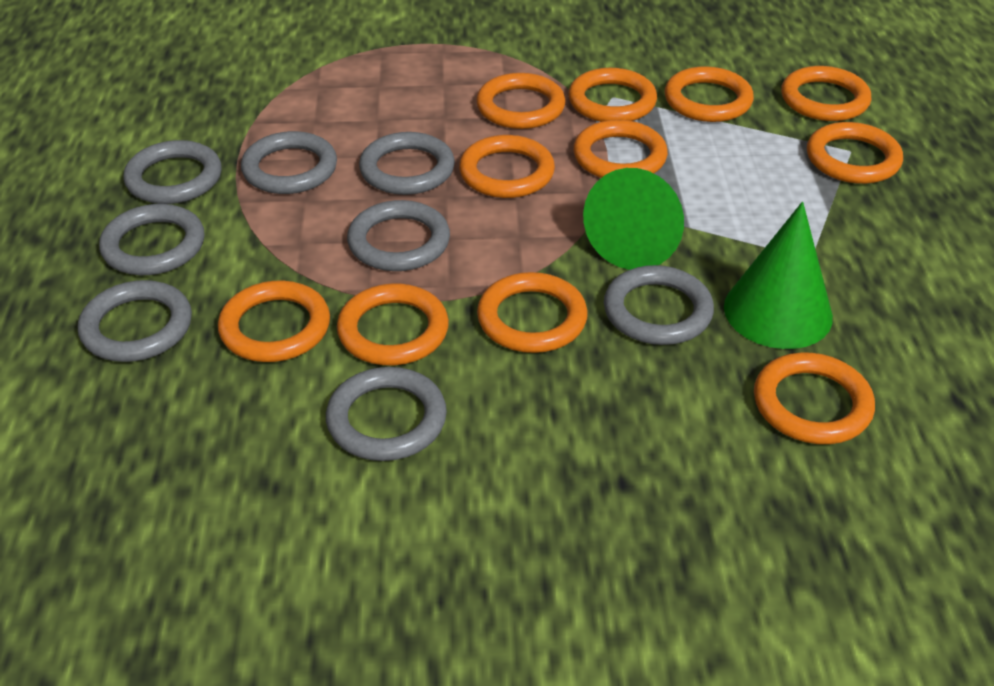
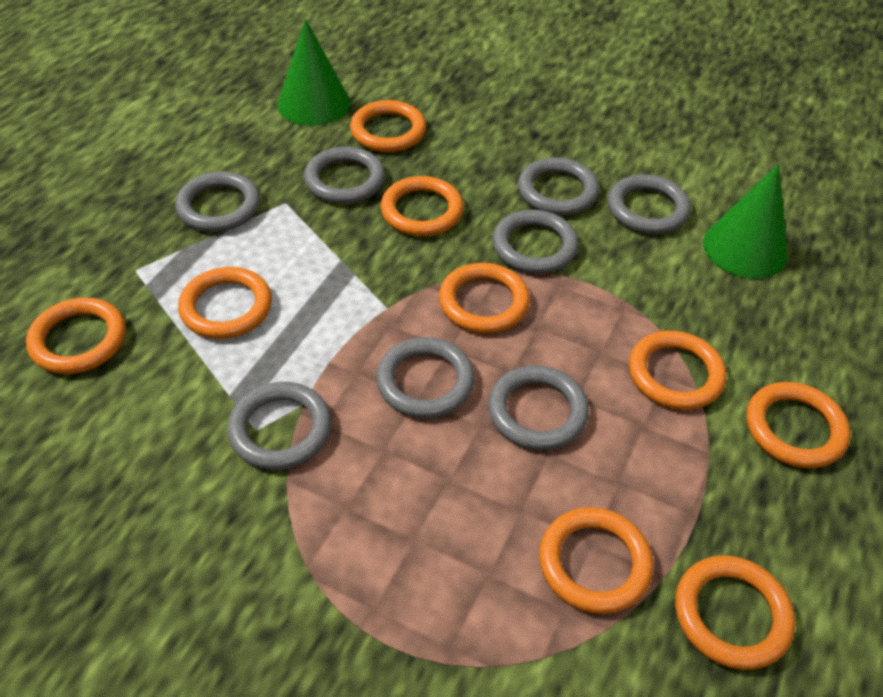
orange ring: [218,281,330,362] [337,284,449,365] [459,135,555,198] [476,73,565,129] [477,272,588,353] [568,68,657,122] [573,120,668,178] [664,66,754,122] [754,353,875,444] [781,66,871,121] [807,122,903,184] = 11 -> [26,297,126,374] [178,267,272,339] [350,100,426,152] [380,176,464,236] [439,263,530,333] [539,507,653,614] [629,331,726,410] [675,556,795,670] [746,382,851,468] = 9

